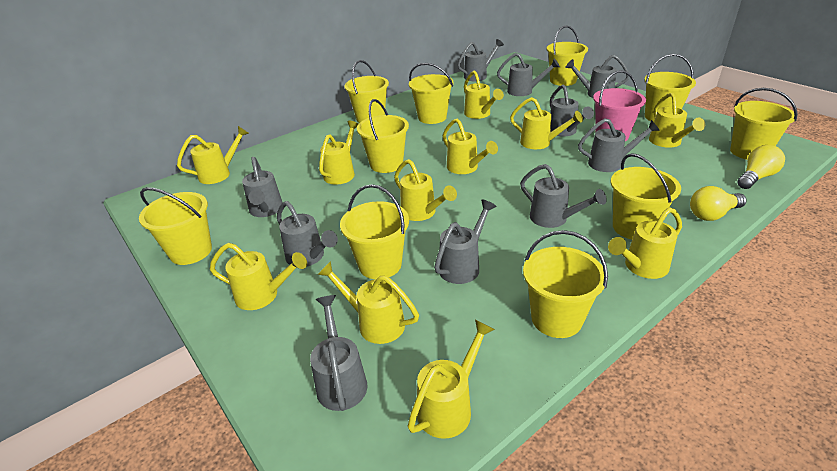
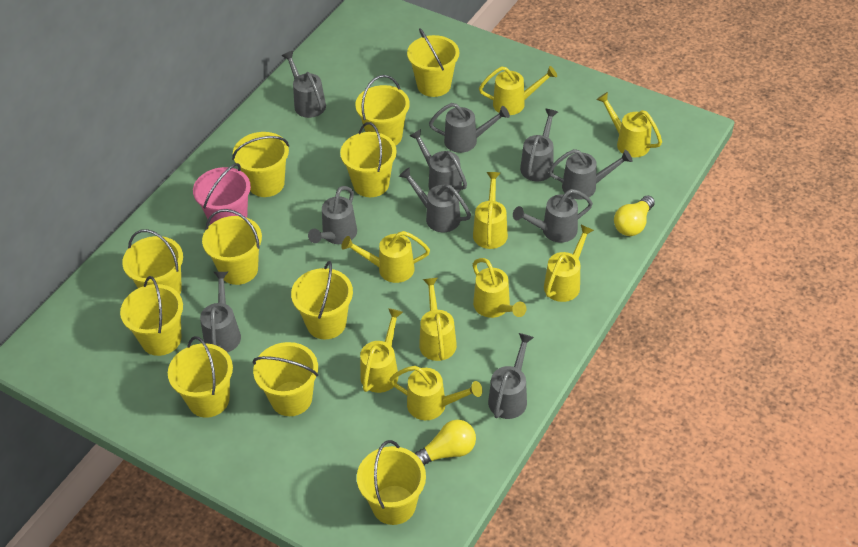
yellow bucket: [139,187,212,265] [340,184,409,279] [345,60,389,123] [357,99,409,173] [409,63,453,124] [523,230,608,338] [547,26,588,86] [611,153,681,239] [644,54,696,122] [730,88,798,160] = 10 -> [120,276,183,356] [122,229,183,294] [168,336,233,418] [202,209,262,285] [232,132,289,197] [253,342,318,416] [291,261,353,339] [340,122,397,197] [355,75,410,146] [357,440,426,525] [407,28,459,97] = 11
yellow watering can: [177,126,249,184] [210,243,307,310] [317,261,419,344] [319,121,358,184] [394,159,457,221] [408,320,495,439] [442,119,498,174] [464,71,504,119] [510,97,583,149] [608,207,682,279] [649,92,705,148] = 11 -> [341,231,430,283] [360,308,403,393] [389,366,482,420] [419,278,457,361] [473,172,508,249] [473,258,526,318] [479,66,557,115] [544,225,594,302] [596,92,662,157] = 9

